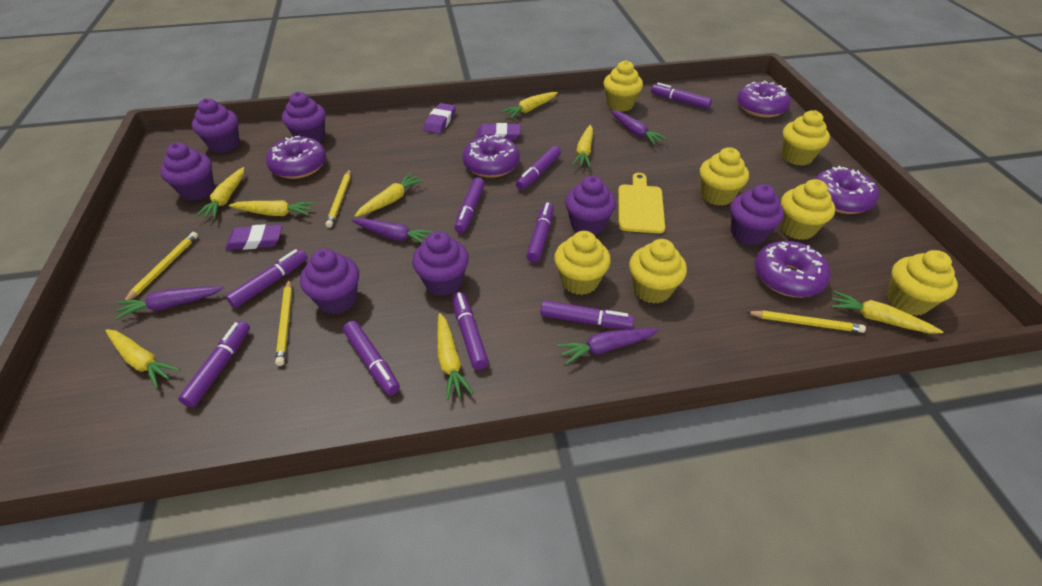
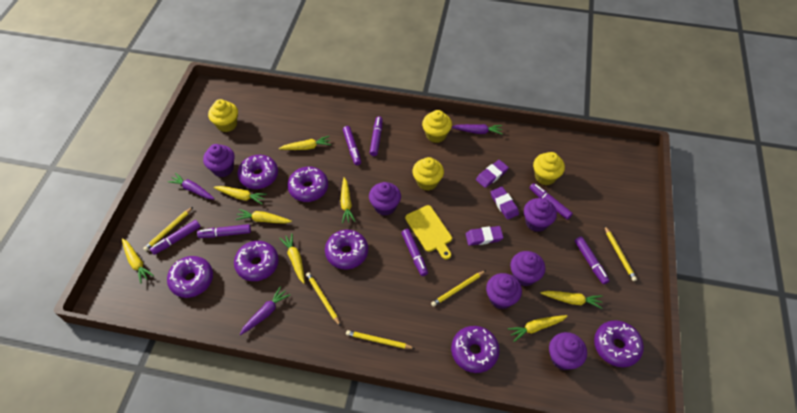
purple carrot: [115,286,224,320] [351,218,434,243] [557,328,659,365] [611,110,667,145] = 4 -> [168,173,215,199] [240,286,290,335] [452,124,502,134] = 3
purple cupcake: [160,143,214,201] [192,98,240,153] [282,92,326,142] [300,249,359,314] [412,231,469,296] [565,176,616,236] [730,184,784,245] = 7 -> [203,144,235,177] [369,182,401,216] [486,273,522,309] [510,251,545,287] [524,198,557,232] [549,332,587,370] = 6
purple donut: [266,136,326,179] [462,135,520,178] [737,81,791,118] [755,241,831,297] [814,166,879,214] = 5 -> [167,256,213,298] [234,241,279,281] [238,155,278,189] [287,167,328,202] [325,230,368,269] [451,326,500,373] [594,320,644,367] = 7
purple marker: [178,321,250,407] [226,249,308,308] [343,321,400,395] [452,292,489,370] [454,178,485,233] [516,146,561,190] [526,202,554,262] [541,300,634,329] [651,83,712,109] = 9 -> [150,220,201,255] [197,224,251,238] [343,126,361,165] [370,116,383,156] [401,229,428,276] [530,183,573,220] [575,236,610,284] = 7
yellow cupcake: [554,231,611,295] [604,60,643,112] [629,239,687,304] [700,147,749,206] [780,179,835,240] [782,110,830,166] [887,250,958,316] = 7 -> [208,99,238,132] [412,157,444,191] [422,110,452,143] [533,152,565,185] = 4
yellow pencil: [124,232,198,301] [275,279,292,366] [325,169,351,228] [746,310,866,333] = 4 -> [143,207,193,251] [306,272,340,326] [346,330,415,349] [431,270,486,307] [604,226,637,281] = 5

